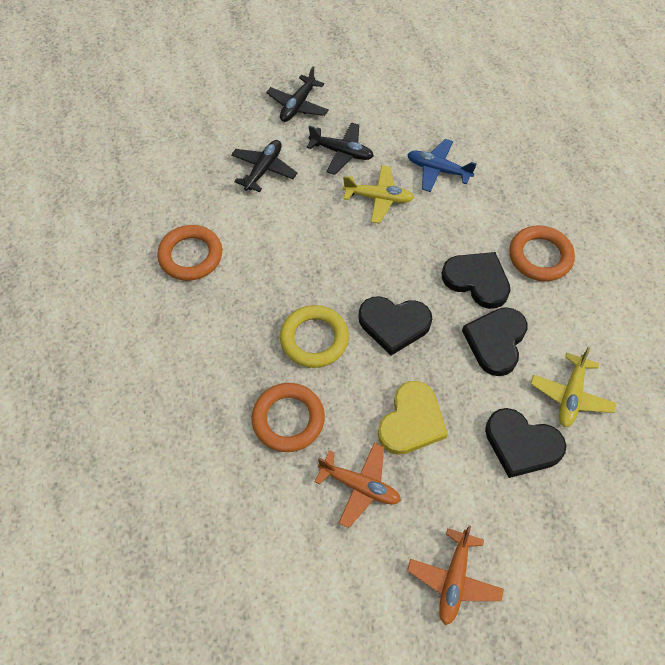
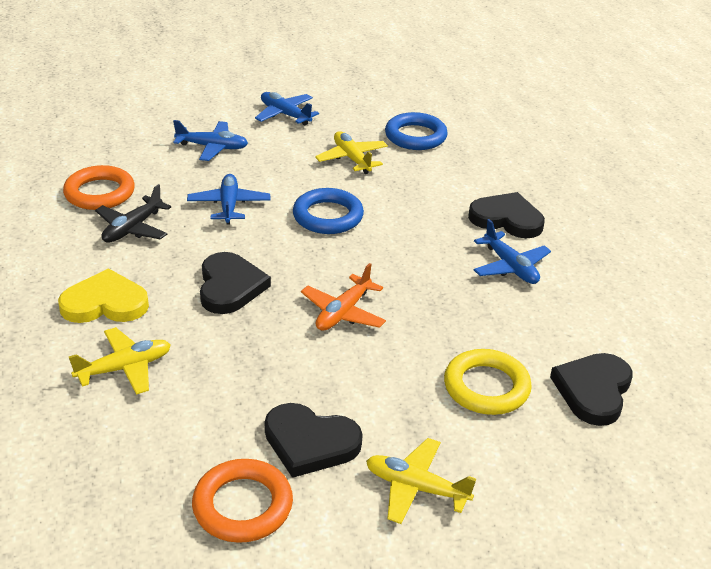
black plane: [231,140,297,192] [266,66,329,122] [307,122,374,175] = 3 -> [95,184,171,243] = 1
blue plane: [407,139,477,192] = 1 -> [173,120,248,161] [187,174,270,225] [255,92,319,126] [473,219,551,284] = 4
blue ring: none = 0 -> [293,188,364,234] [385,112,448,150] = 2
orange plane: [315,443,401,528] [407,525,504,625] = 2 -> [301,263,386,331] = 1
orange ring: [157,225,222,281] [251,383,325,452] [509,225,575,281] = 3 -> [63,165,135,210] [192,459,293,543] = 2
yellow plane: [343,165,414,223] [530,347,617,427] = 2 -> [69,327,171,395] [315,131,388,174] [366,438,476,524] = 3

